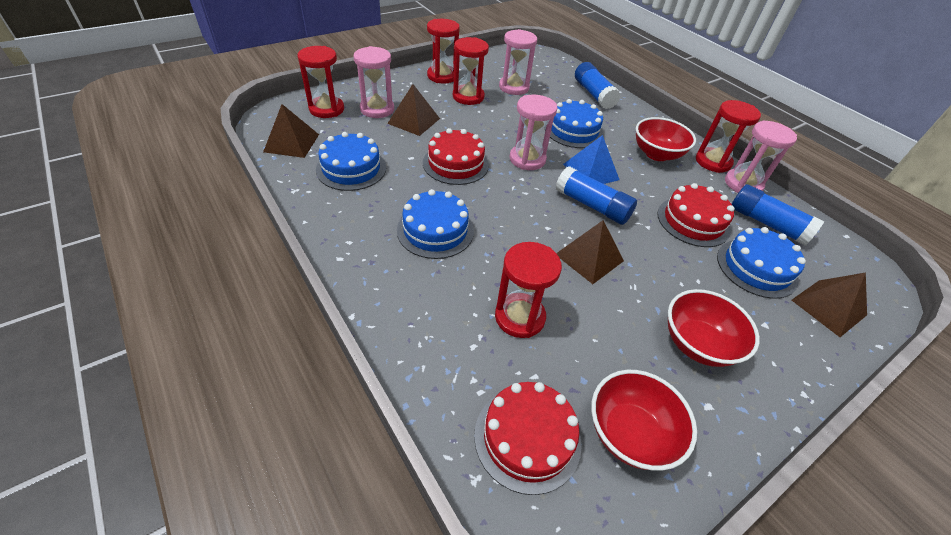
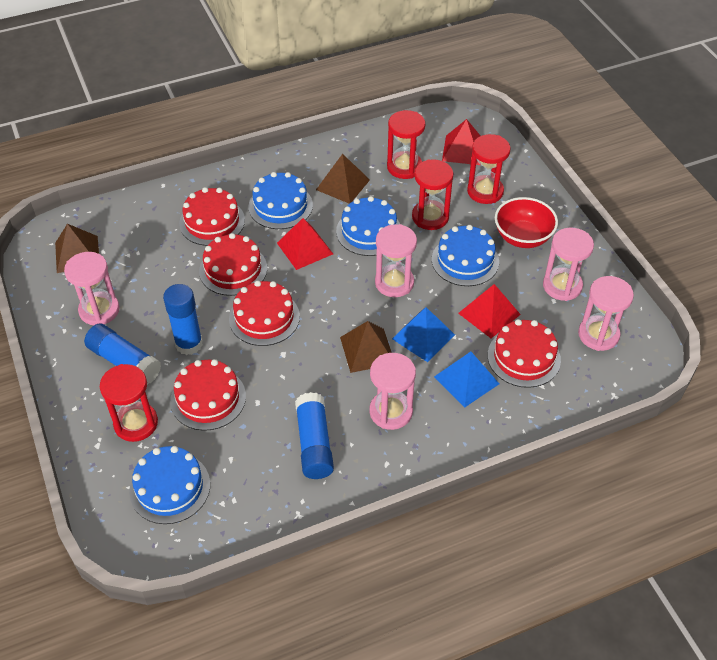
blue pyramid: [563,135,620,184] = 1 -> [392,307,455,362] [434,352,499,408] = 2
brown pyramid: [263,104,319,158] [387,84,440,136] [556,220,624,284] [792,273,867,337] = 4 -> [55,224,99,273] [316,154,370,204] [340,321,392,373] = 3
pink hourglass: [353,46,394,118] [499,29,537,95] [509,95,558,170] [725,120,797,193] = 4 -> [64,252,120,325] [369,353,416,430] [375,224,417,297] [543,228,594,301] [578,276,634,351] = 5
red bowl: [591,370,697,471] [636,117,696,161] [668,289,760,367] = 3 -> [495,197,558,248] = 1
red cake: [423,128,489,185] [474,382,582,495] [657,183,735,247] = 3 -> [170,359,246,431] [179,187,245,246] [199,233,267,296] [229,281,300,346] [488,319,561,388] = 5
red hourglass: [297,46,344,118] [427,19,460,84] [453,37,489,105] [495,242,562,338] [696,100,761,173] = 5 -> [100,364,158,442] [387,110,425,179] [412,159,453,230] [467,134,511,204] = 4
red pyramid: none = 0 -> [277,218,333,270] [442,119,480,165] [458,284,521,338] = 3

